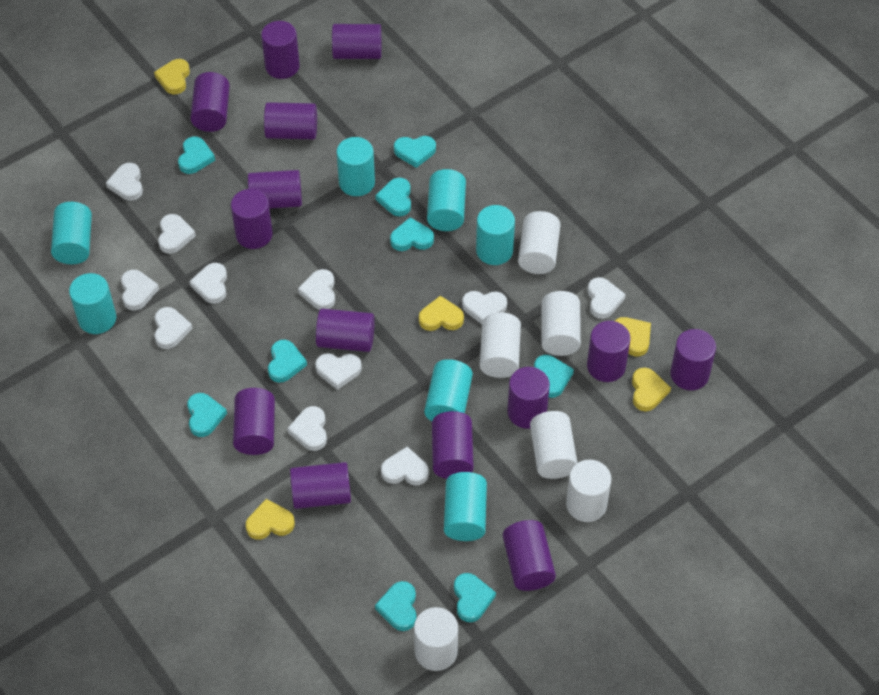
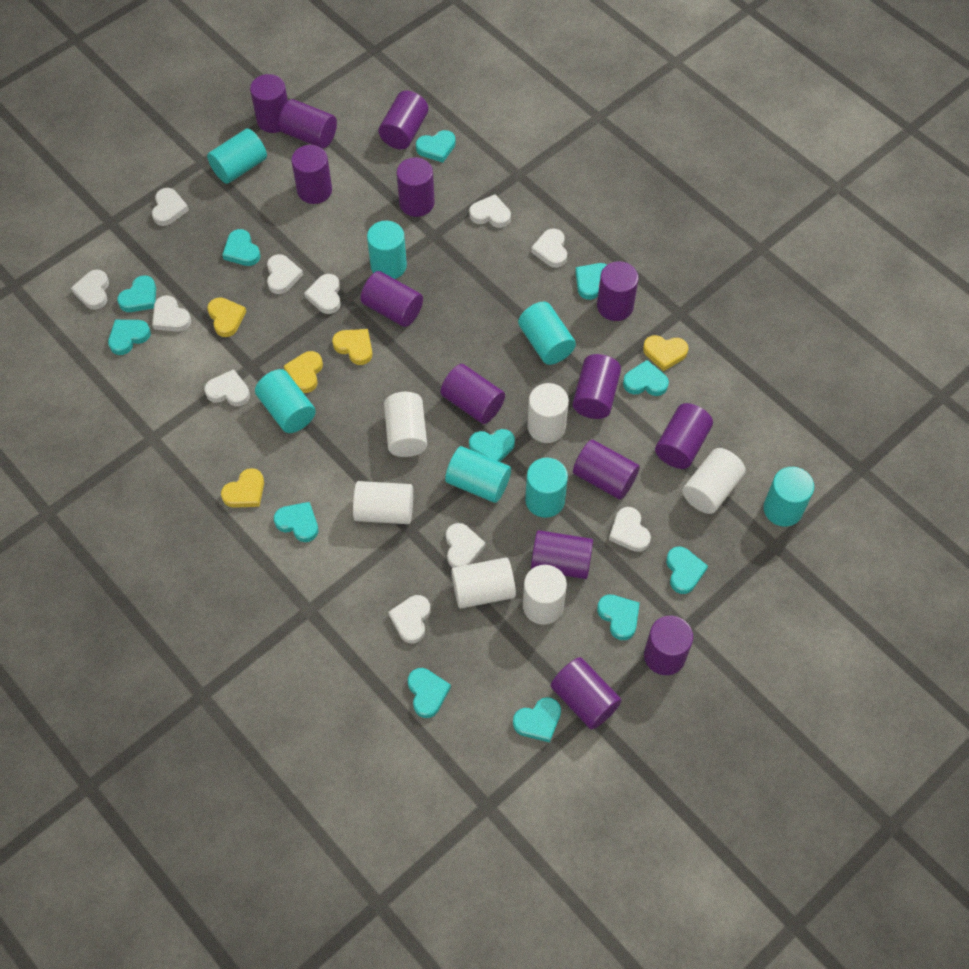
turquoise heart: [178,136,215,174] [187,393,227,437] [268,340,307,383] [375,178,411,216] [375,581,416,631] [390,217,434,251] [394,136,436,168] [454,573,496,622] [534,355,574,398] = 9 -> [108,320,151,355] [117,275,156,312] [222,229,261,266] [274,502,318,542] [408,668,451,718] [416,130,456,162] [469,429,515,462] [513,697,561,743] [575,263,607,300] [597,595,640,640] [623,360,669,396] [666,547,708,594] = 12

